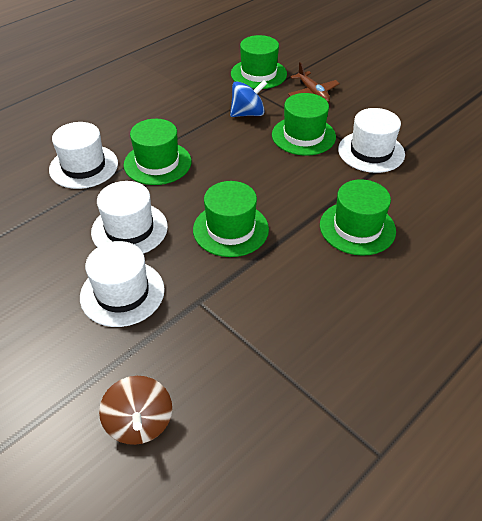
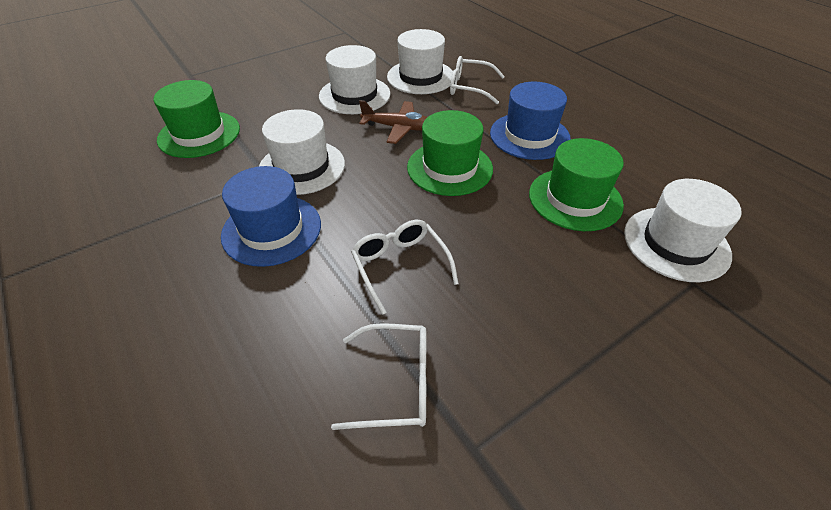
blue hat: none = 0 -> [221,166,321,267] [490,82,571,160] = 2
blue spinning top: [230,80,267,117] = 1 -> none = 0
brown spinning top: [99,376,172,445] = 1 -> none = 0
green hat: [124,119,191,185] [193,181,269,257] [231,35,287,89] [272,93,336,156] [320,179,396,256] = 5 -> [153,80,240,158] [407,110,493,196] [529,138,624,231] = 3
white glasses: none = 0 -> [331,323,426,430] [351,220,459,315] [450,56,505,104] = 3

